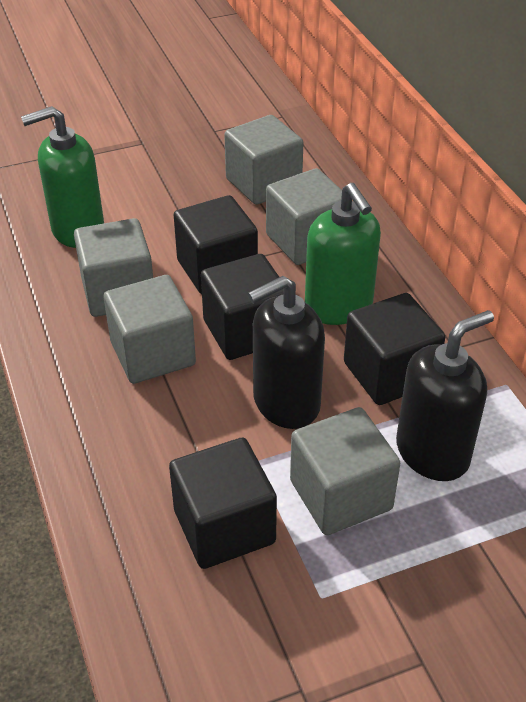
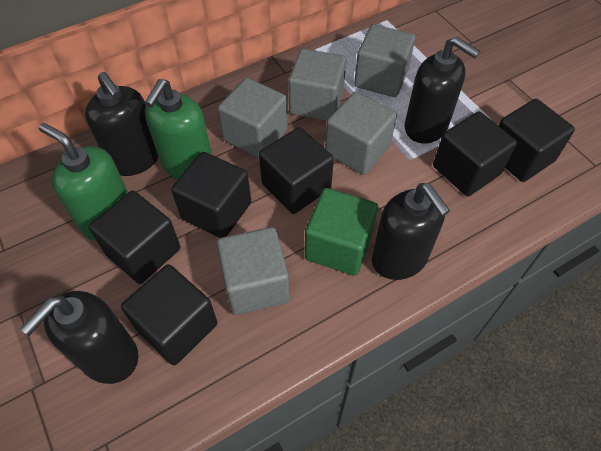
black cube: [169,438,277,569] [174,195,258,294] [201,254,284,360] [344,293,445,405] = 4 -> [89,191,180,284] [121,264,217,365] [171,152,251,238] [259,127,334,214] [433,112,517,196] [499,99,575,182] = 6
black soap dispenser: [248,276,325,429] [396,310,494,481] = 2 -> [20,291,138,384] [85,72,158,176] [372,183,450,280] [404,36,480,143] = 4
green cube: none = 0 -> [305,188,378,275] = 1

